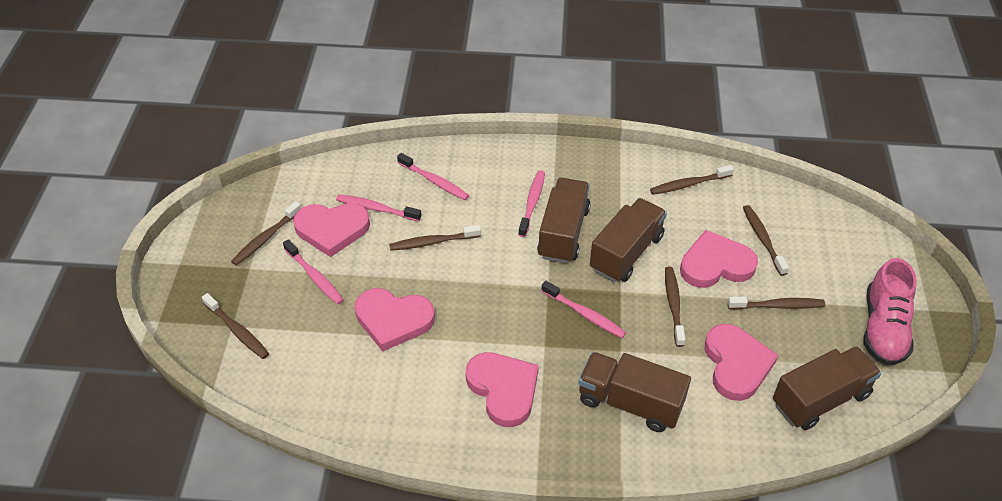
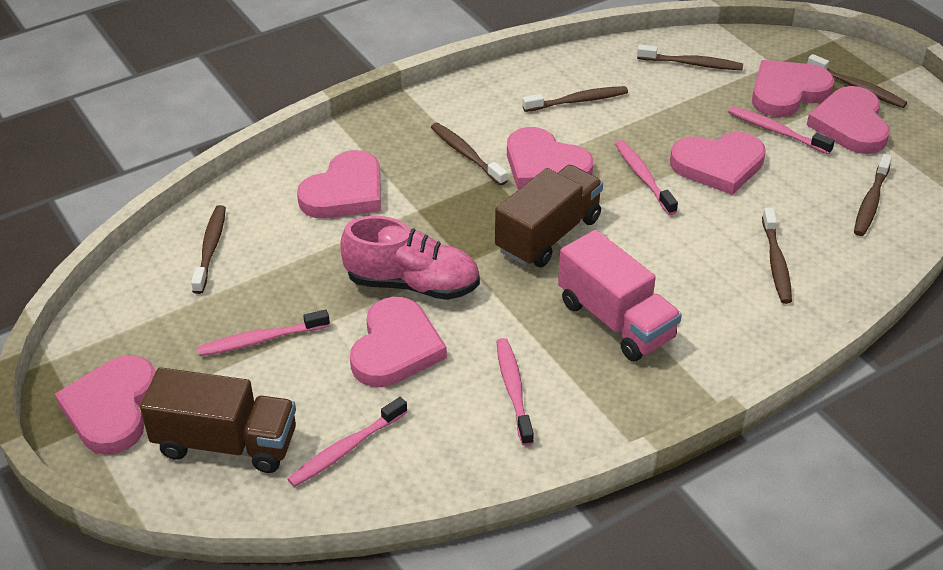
brown truck: [537,178,591,264] [578,352,691,432] [590,198,667,282] [773,346,881,430] = 4 -> [140,367,296,473] [495,165,603,267] = 2
pink heart: [293,203,370,257] [355,288,435,352] [466,352,539,427] [680,230,758,288] [705,324,779,401] = 5 -> [55,355,156,455] [297,150,381,218] [350,297,447,387] [507,127,594,189] [670,132,766,195] [752,60,834,117] [807,86,890,154] = 7
pink truck: none = 0 -> [558,230,682,361] = 1

